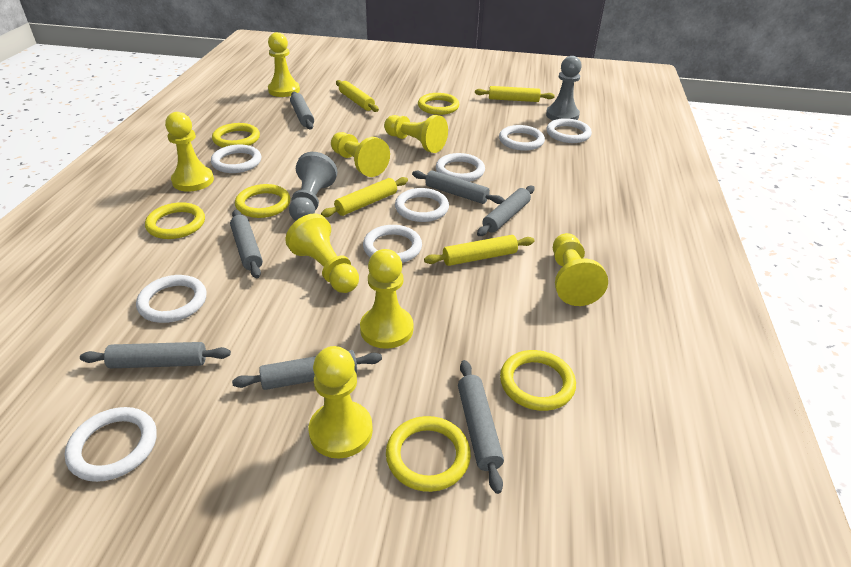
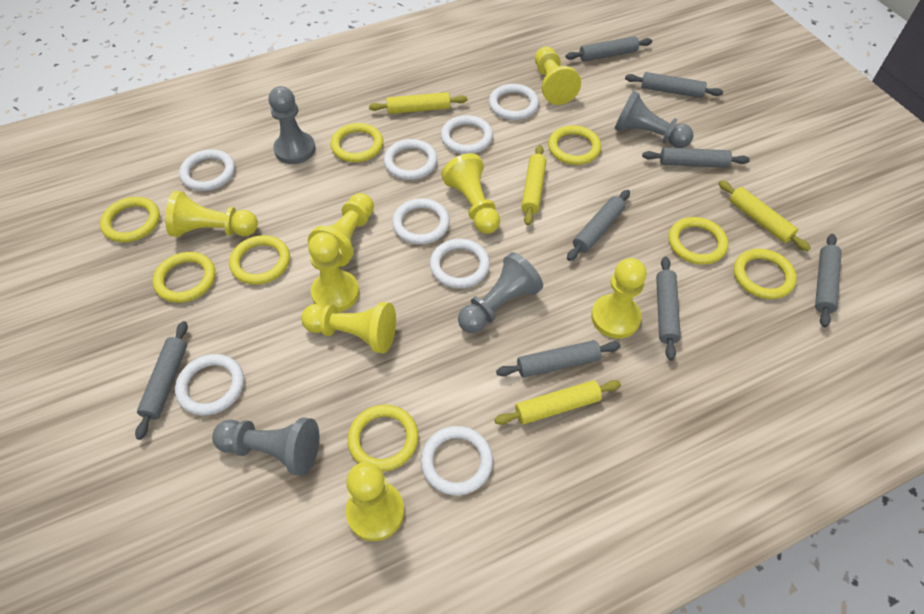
grey pawn: [289,152,337,221] [546,56,582,120] = 2 -> [212,418,319,476] [269,86,316,164] [458,252,543,333] [614,91,693,148] = 4
grey rolling pin: [80,342,231,368] [230,210,263,278] [232,350,382,390] [290,92,314,130] [412,170,505,204] [458,360,504,494] [477,186,535,236] = 7 -> [135,321,188,440] [496,340,621,378] [565,36,652,62] [567,190,630,261] [625,72,723,98] [642,147,750,168] [656,257,681,360] [815,234,842,327] = 8
yellow ring: [145,202,205,239] [212,123,260,148] [235,184,290,218] [386,416,471,492] [418,93,459,115] [500,350,576,411] = 6 -> [100,197,160,243] [153,252,215,303] [229,235,290,285] [330,123,383,162] [348,404,419,472] [548,125,601,165] [668,217,728,265] [734,248,797,299] = 8

